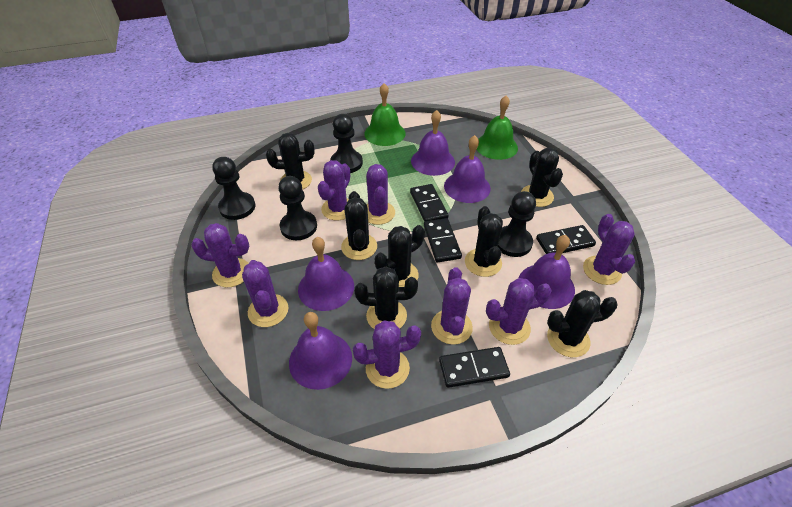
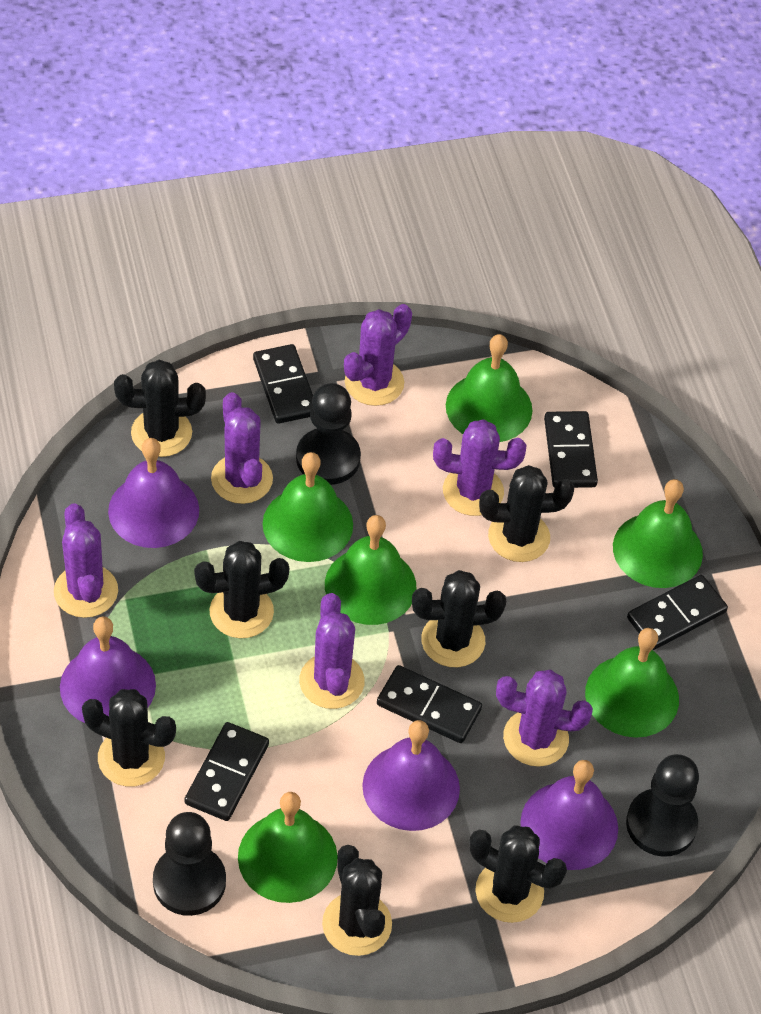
black domino: [410,184,449,222] [424,218,462,262] [439,347,510,388] [536,225,596,254] = 4 -> [184,722,269,821] [253,344,313,424] [377,665,482,743] [544,411,598,488] [627,575,728,650] = 5
black pawn: [212,157,255,220] [278,176,317,240] [330,114,363,173] [498,191,536,257] = 4 -> [153,812,226,916] [296,383,361,485] [626,754,699,857] = 3
green bell: [364,83,406,146] [476,96,518,160] = 2 -> [238,792,338,903] [263,452,353,562] [325,515,416,625] [446,334,532,442] [585,628,679,738] [613,479,703,588] = 6
purple bell: [289,312,352,390] [298,237,354,311] [411,110,455,176] [444,135,491,203] [519,235,575,309] = 5 -> [60,616,156,723] [108,438,199,548] [362,720,460,831] [520,760,618,870] = 4
purple cactus: [191,223,249,287] [242,260,288,327] [318,160,350,221] [353,320,421,389] [366,164,395,225] [431,267,473,345] [486,278,552,345] [583,214,635,285] = 8 -> [54,503,118,618] [211,392,273,504] [299,593,365,709] [344,304,412,406] [433,419,526,516] [496,670,593,767] = 6

